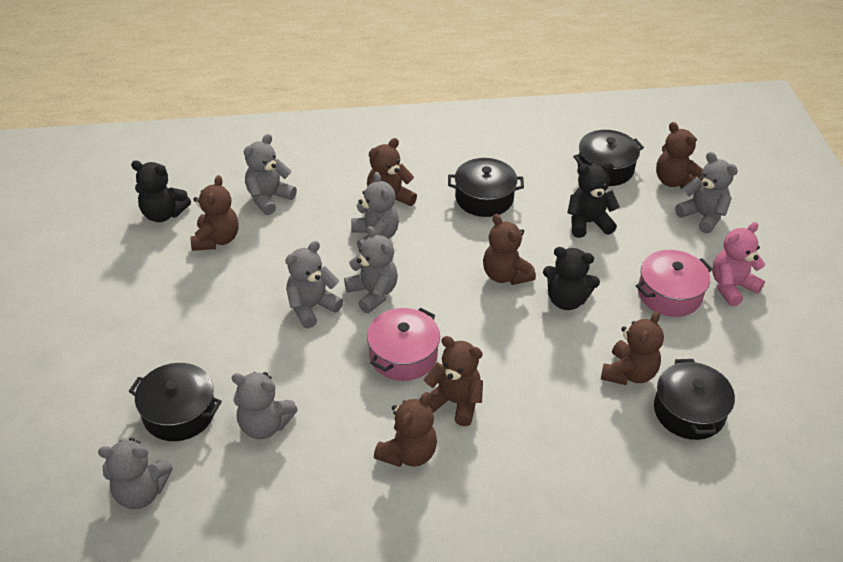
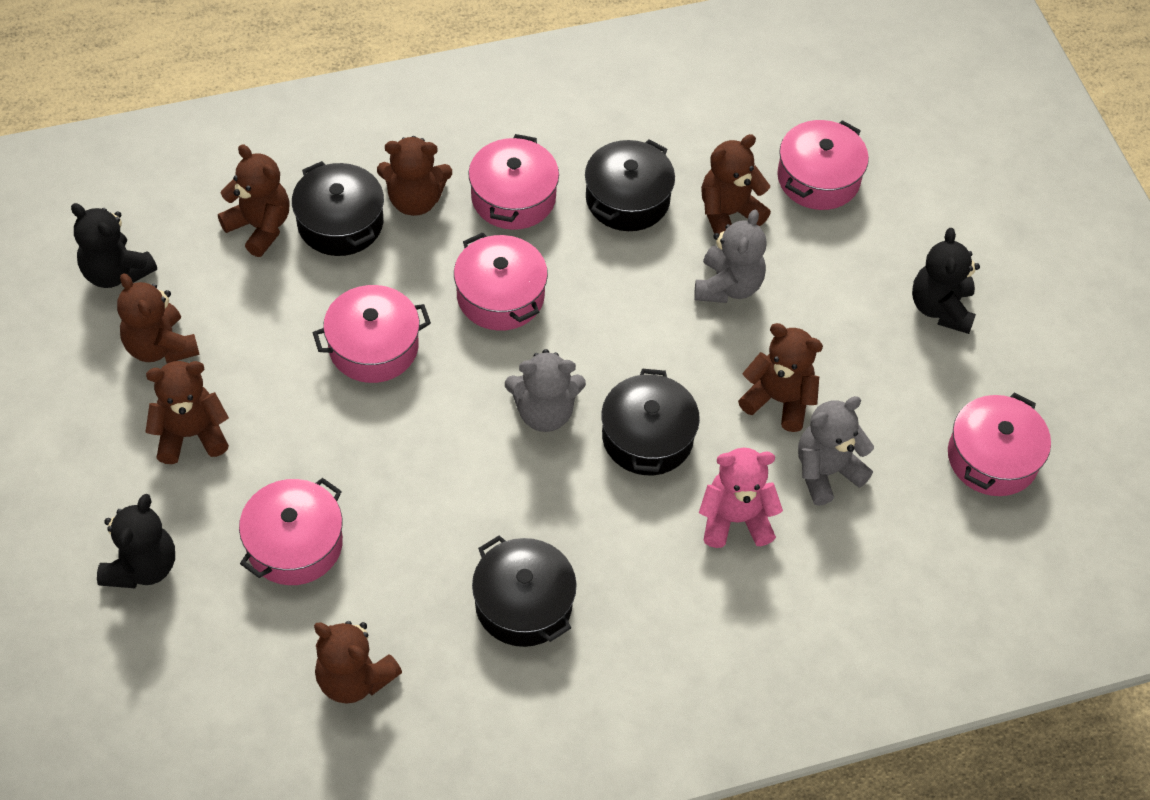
grey teddy bear: [98,438,173,509] [232,372,298,439] [244,134,297,215] [285,241,343,328] [344,226,398,313] [351,172,399,249] [675,152,738,233] = 7 -> [505,349,586,432] [694,210,767,303] [798,396,874,506] = 3
pink pot: [367,308,440,381] [636,250,713,317] = 2 -> [239,478,343,585] [313,285,431,383] [454,232,548,331] [468,134,559,230] [777,120,869,210] [948,392,1051,496] = 6

